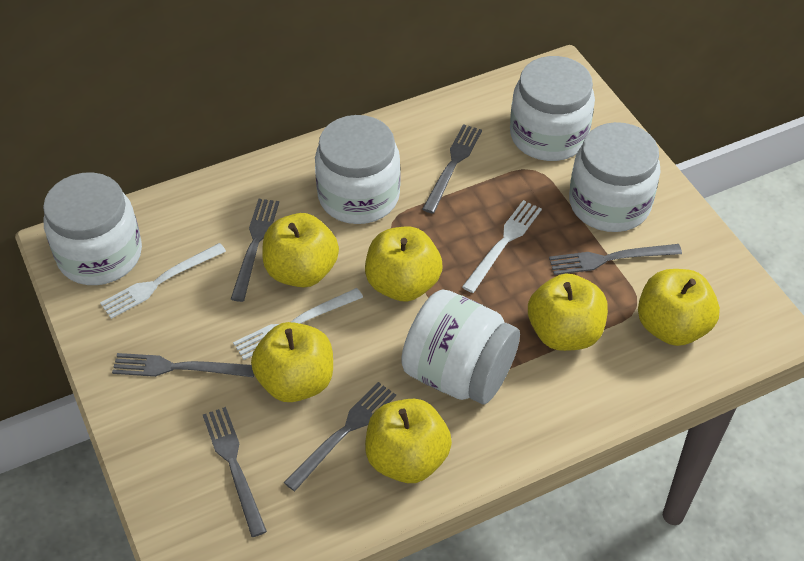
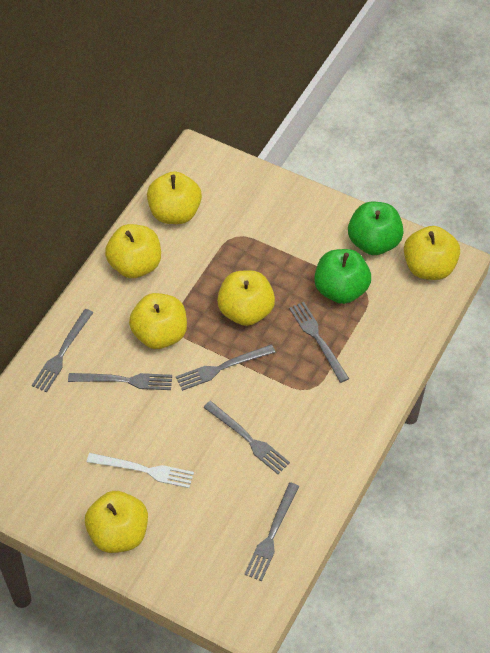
green apple: none = 0 -> [314,249,371,304] [348,202,404,255] = 2
white fork: [100,243,226,319] [233,288,363,360] [462,200,542,293] = 3 -> [87,453,194,488] = 1
white jar: [43,172,142,285] [315,115,401,224] [402,289,520,404] [510,56,595,161] [569,122,661,232] = 5 -> none = 0

